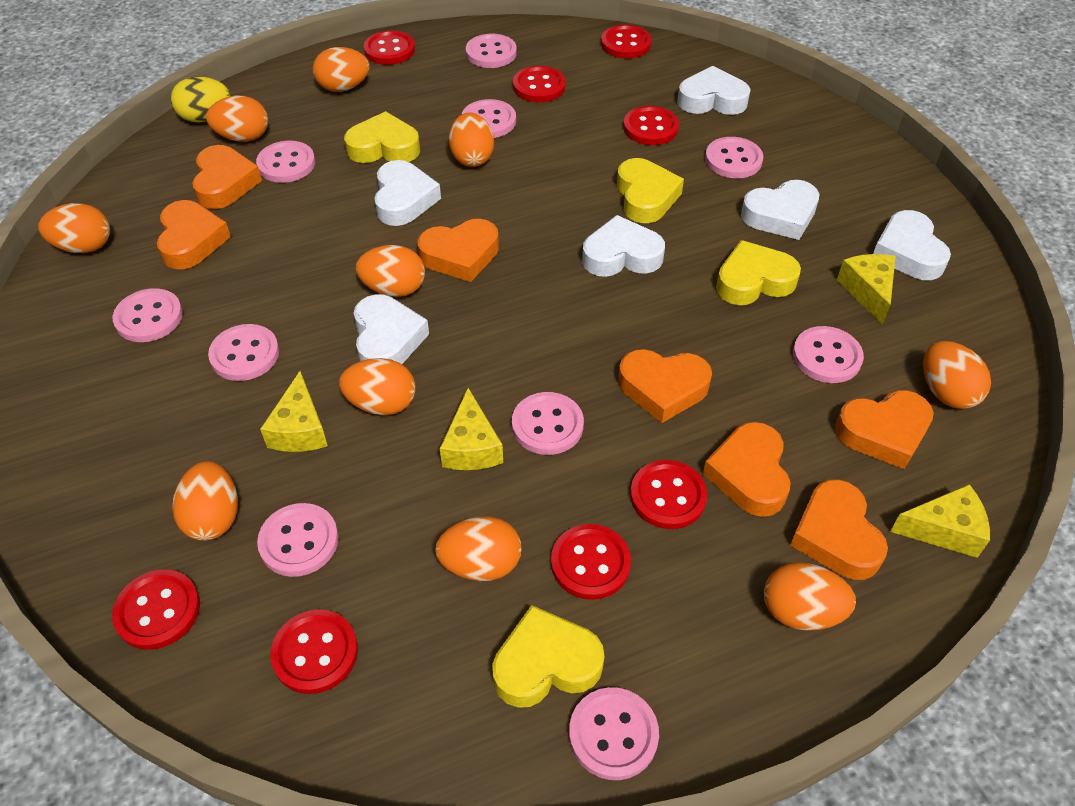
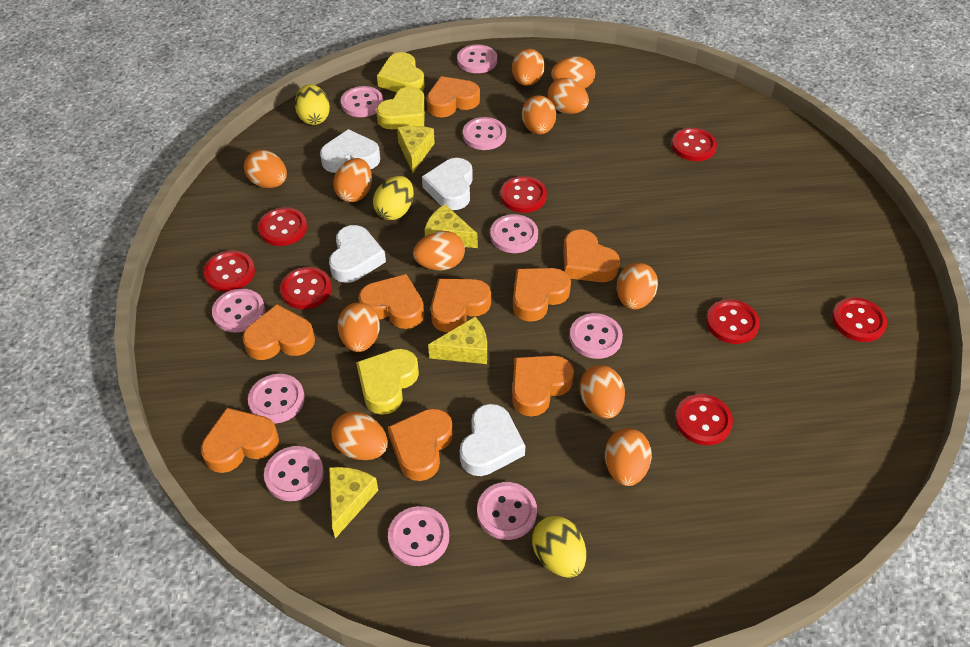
orange egg: [38,203,110,253] [172,461,238,541] [206,96,268,142] [313,47,369,92] [339,358,415,415] [356,245,425,297] [435,516,521,581] [449,113,494,167] [764,562,856,631] [923,341,991,409] = 10 -> [244,150,287,188] [331,412,388,460] [333,158,372,202] [338,302,380,352] [413,231,465,270] [512,49,545,86] [522,95,556,134] [548,78,589,114] [551,56,595,89] [580,365,625,419] [605,428,652,486] [617,263,658,310] = 12
orange heart: [157,200,231,269] [192,145,262,209] [418,219,499,282] [618,349,712,423] [703,422,791,517] [790,479,888,580] [835,390,934,469] = 7 -> [201,408,279,473] [242,304,315,360] [359,274,424,329] [388,408,453,481] [427,76,480,117] [431,279,491,333] [512,356,574,417] [513,268,571,322] [563,229,620,282] = 9
white heart: [354,294,429,364] [374,160,441,226] [582,215,665,277] [677,66,751,115] [741,180,820,240] [873,210,951,280] = 6 -> [320,129,380,173] [329,225,386,283] [422,158,473,210] [460,404,525,476] = 4
yellow egg: [171,76,231,122] = 1 -> [295,84,330,125] [373,176,414,220] [532,516,586,578] = 3
yellow heart: [344,111,420,163] [492,605,604,708] [617,158,684,223] [716,240,801,305] = 4 -> [356,349,419,415] [376,86,425,129] [377,52,425,92] = 3

